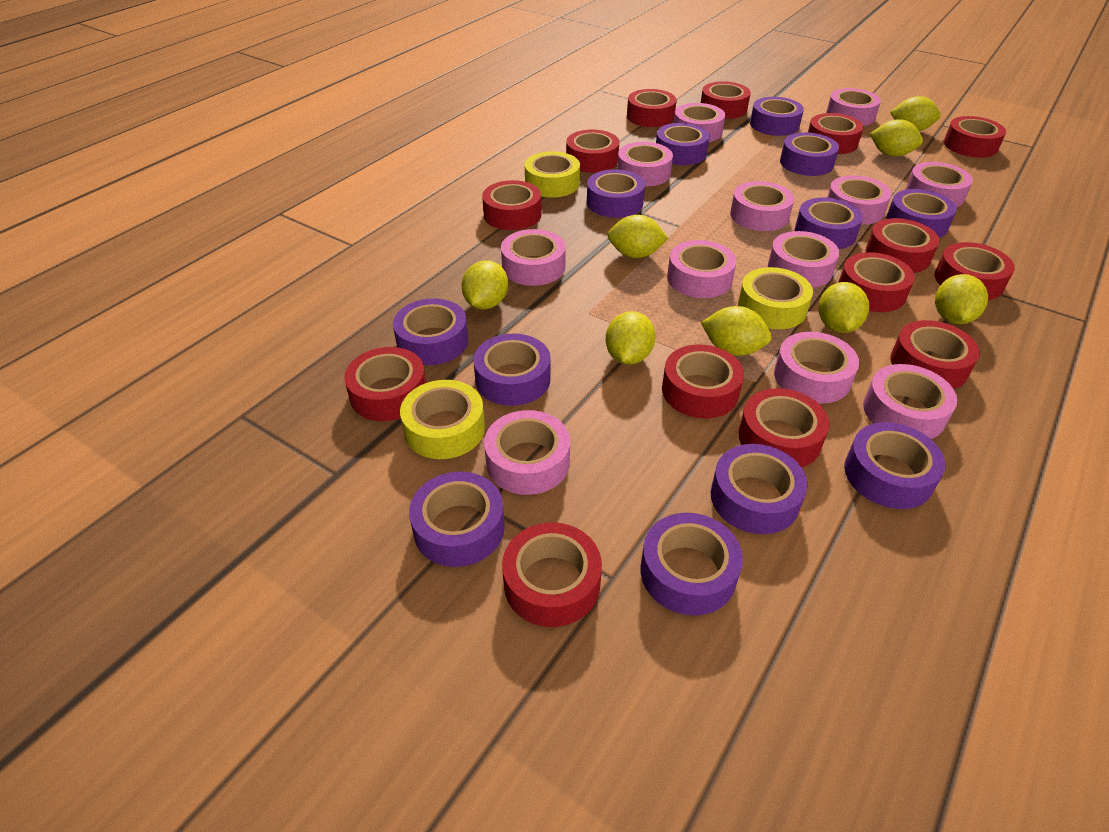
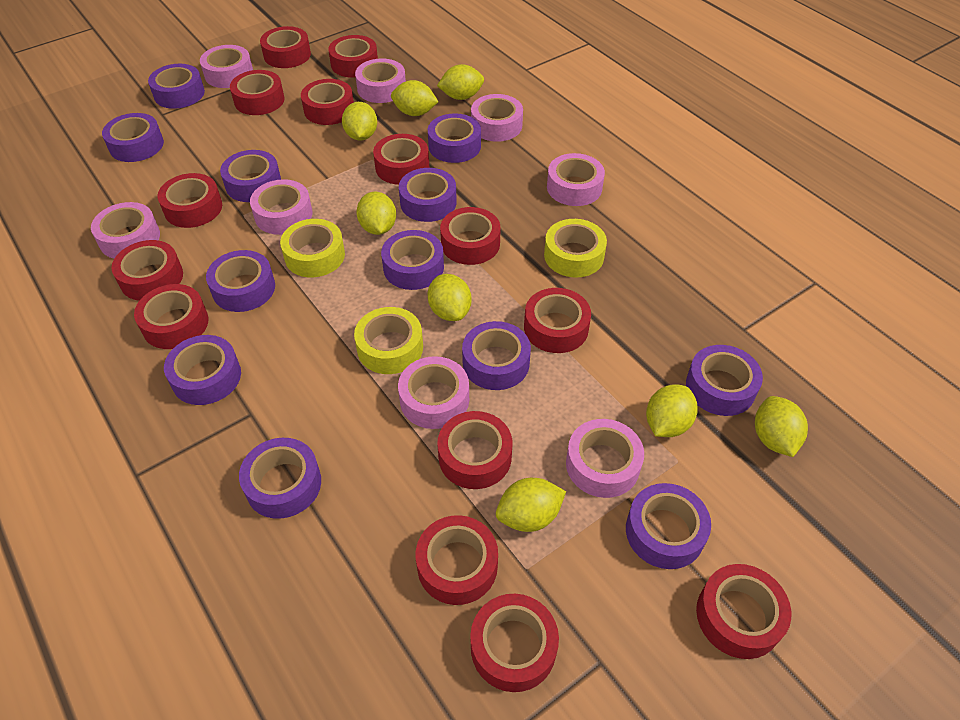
pink tape: [484,410,570,495] [501,229,566,286] [617,142,673,186] [667,240,737,298] [674,103,725,142] [730,181,794,231] [768,231,839,288] [774,332,859,403] [826,88,881,126] [827,175,892,225] [863,364,957,439] [905,162,973,208] = 12 -> [91,202,160,258] [200,45,253,88] [250,179,312,235] [355,59,406,103] [398,356,469,429] [471,94,523,142] [547,153,605,206] [566,419,644,498] = 8

